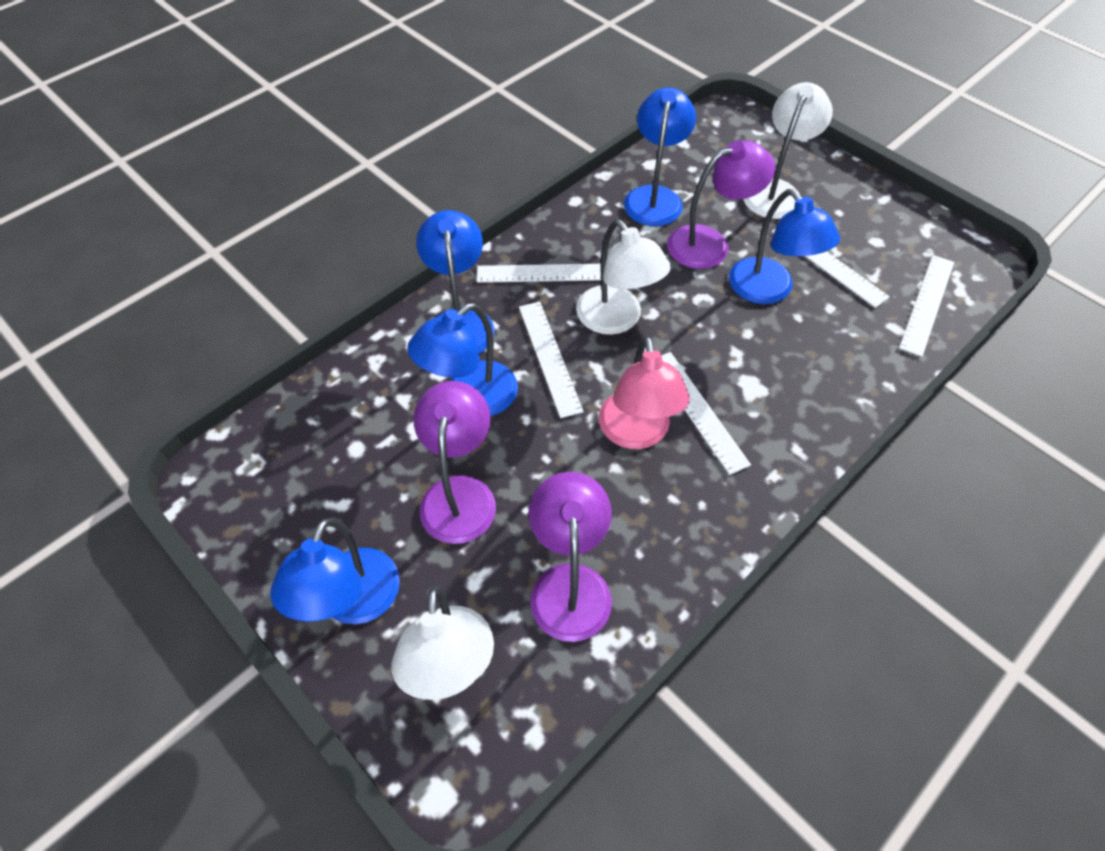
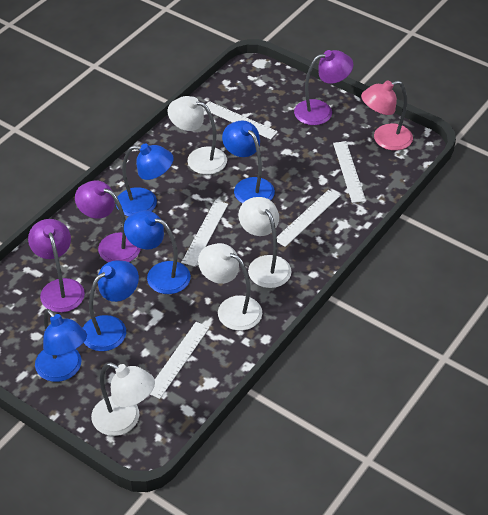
white lamp: [391,586,494,700] [576,219,671,335] [743,82,833,219] = 3 -> [91,362,155,436] [167,96,227,175] [198,243,262,331] [238,197,292,288] = 4

